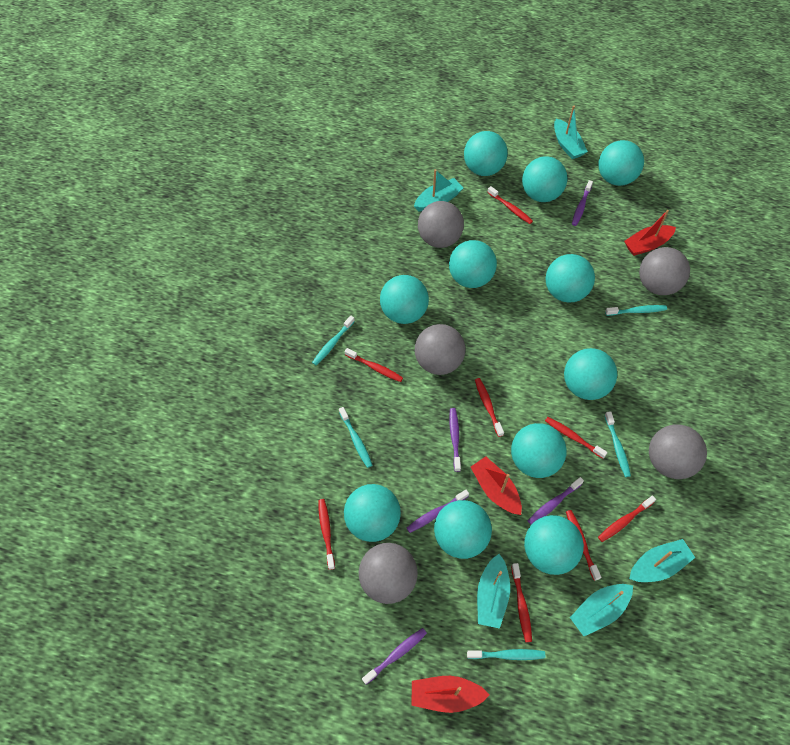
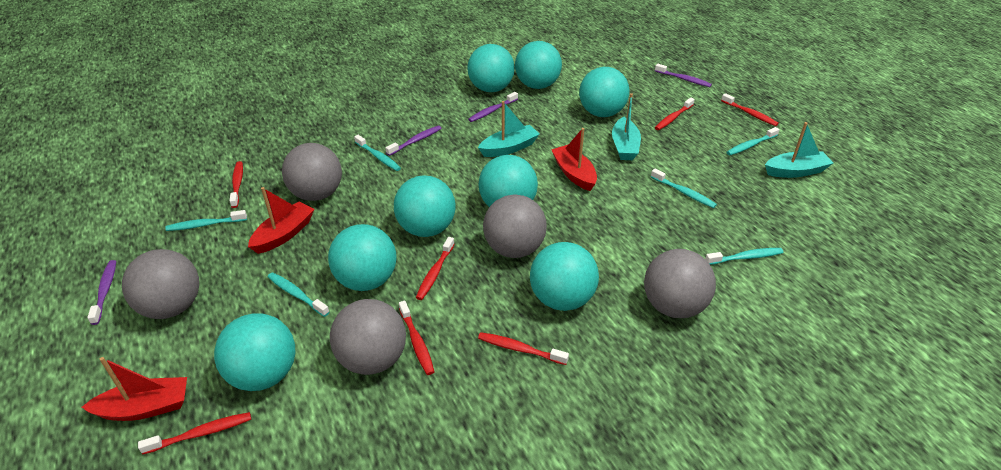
purple toothbrush: [362,628,427,685] [407,490,469,533] [449,408,461,472] [528,477,584,525] [572,180,593,226] = 5 -> [87,260,116,325] [385,126,442,156] [468,92,518,122] [655,64,712,87] = 4
red toothbrush: [318,499,335,570] [344,348,403,382] [475,378,504,437] [487,186,533,224] [511,563,532,642] [545,417,608,459] [566,510,601,581] [598,495,656,542] = 8 -> [138,412,251,454] [230,161,243,208] [399,301,434,375] [416,237,455,300] [478,332,569,365] [655,98,695,130] [721,93,779,126] = 7
turquoise ball: [344,484,401,542] [380,275,429,324] [434,500,492,559] [449,240,497,288] [464,131,508,176] [511,423,567,478] [522,156,567,202] [524,515,584,575] [546,254,595,303] [564,348,617,400] [598,140,644,186] = 11 -> [214,314,295,391] [328,224,396,291] [394,176,456,237] [467,44,515,92] [478,155,538,207] [515,41,562,89] [530,242,599,311] [579,67,629,117] = 8
turquoise boat: [414,169,463,212] [477,554,510,629] [554,106,588,159] [570,584,633,636] [629,539,695,582] = 5 -> [478,101,540,157] [612,93,641,160] [765,122,833,178] = 3
turquoise toothbrush: [312,315,355,365] [339,407,372,468] [467,649,545,660] [604,411,631,477] [605,305,667,316] = 5 -> [165,210,247,231] [268,272,329,317] [354,135,401,171] [651,169,717,208] [705,248,783,265] [727,127,780,155] = 6

